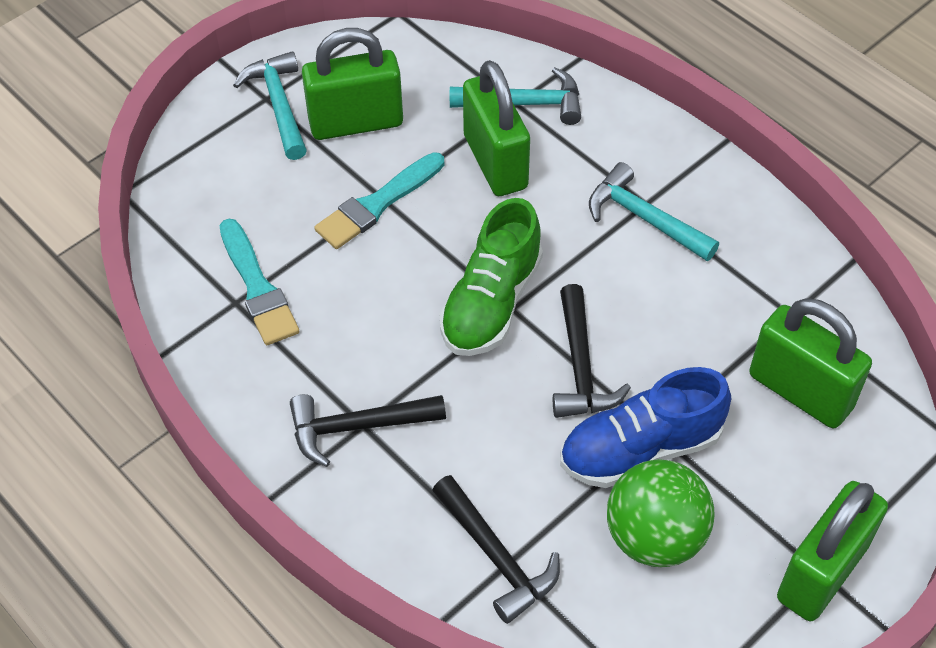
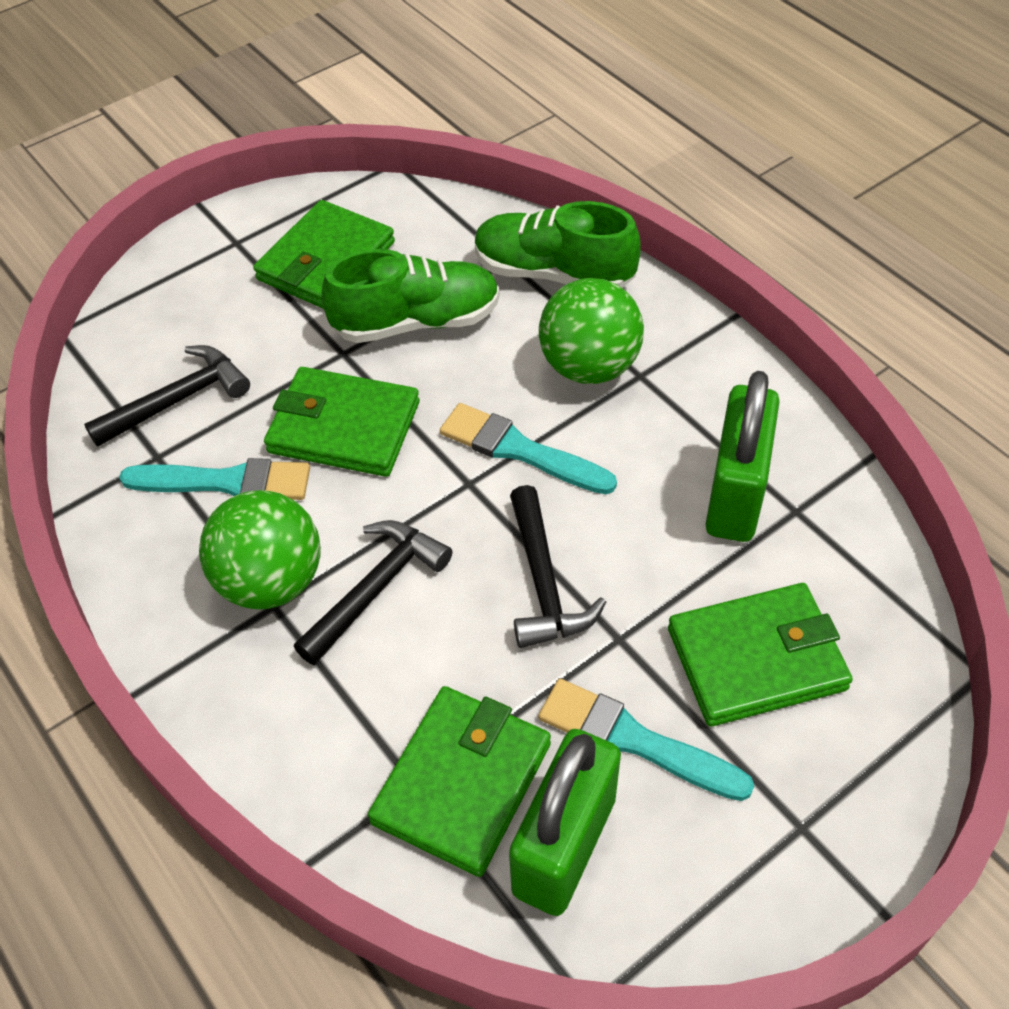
blue shoe: [560,367,731,488] = 1 -> none = 0
green ball: [607,459,715,567] = 1 -> [199,490,321,610] [539,278,644,384] = 2
green padlock: [302,28,403,140] [463,60,530,196] [749,298,872,428] [777,481,888,621] = 4 -> [509,729,621,916] [705,371,780,542] = 2
green shoe: [440,198,543,356] = 1 -> [321,249,500,343] [475,201,641,288] = 2
green wallet: none = 0 -> [253,200,395,309] [264,367,419,477] [368,686,551,877] [668,583,853,727] = 4
turquoise brush: [220,219,299,345] [314,152,444,249] = 2 -> [119,458,310,500] [440,403,617,494] [538,679,754,801] = 3
turquoise hammer: [233,51,307,160] [450,67,581,125] [589,162,719,261] = 3 -> none = 0

